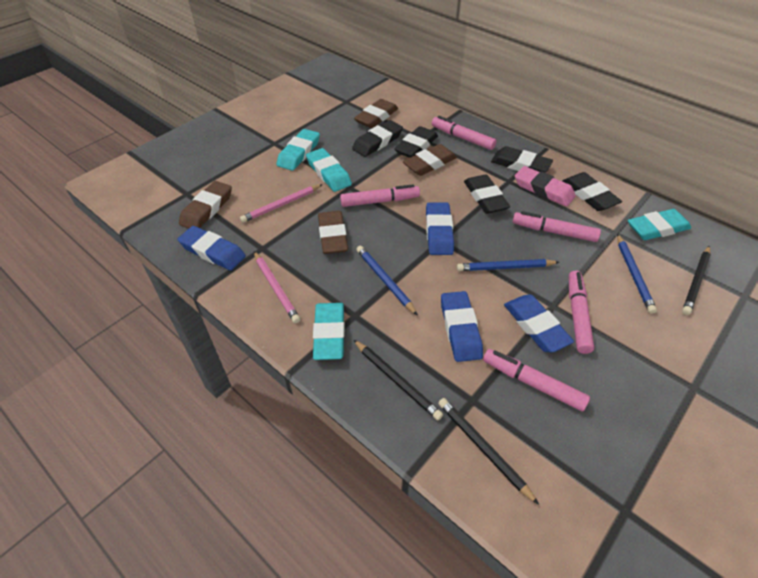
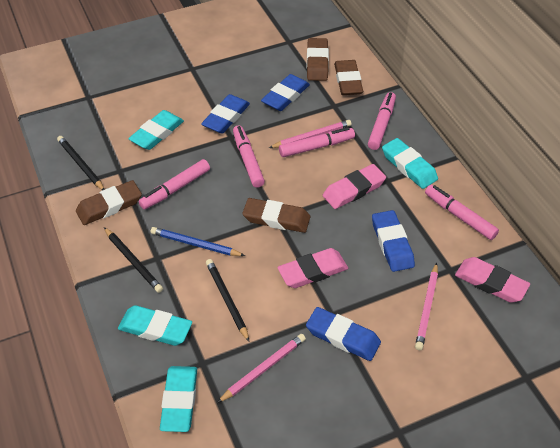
black eraser: [352,120,403,157] [394,126,438,158] [464,174,510,214] [491,146,553,173] [562,172,622,211] = 5 -> none = 0
blue pencil: [356,245,418,315] [457,259,559,271] [617,234,657,314] = 3 -> [151,227,245,256] = 1
pink eraser: [515,166,576,207] = 1 -> [277,248,348,288] [323,164,386,209] [455,257,530,303] = 3
pink pencil: [240,184,323,223] [254,251,300,323] = 2 -> [217,334,306,403] [269,120,352,148] [415,263,438,350] = 3

